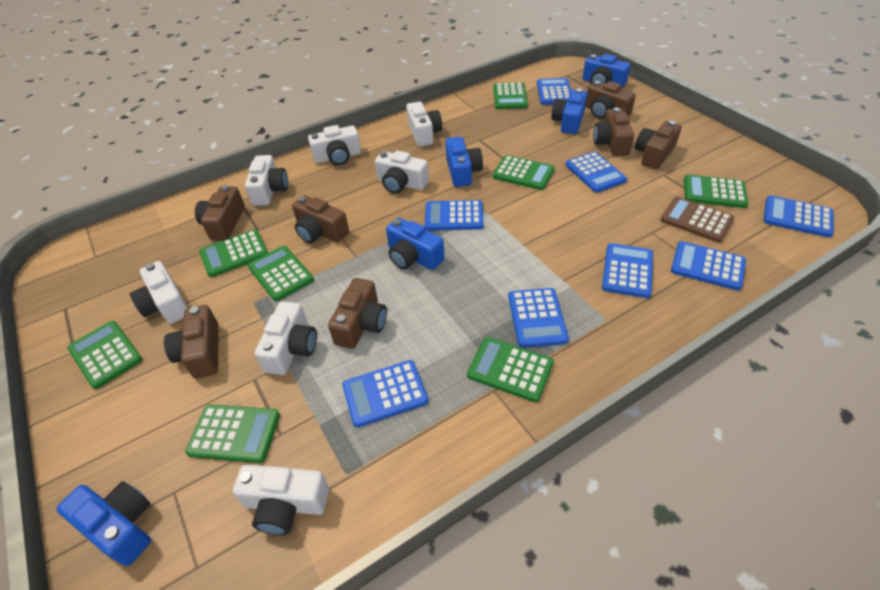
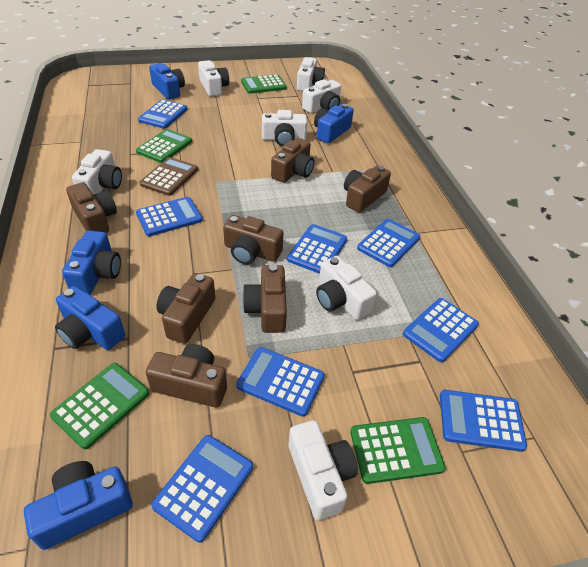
green calculator: [68,321,142,389] [185,404,280,463] [199,229,268,277] [248,246,314,301] [467,337,554,402] [493,82,528,109] [493,155,555,190] [684,175,748,208] = 8 -> [50,363,149,449] [136,129,192,163] [241,74,287,94] [350,417,446,484] = 4

